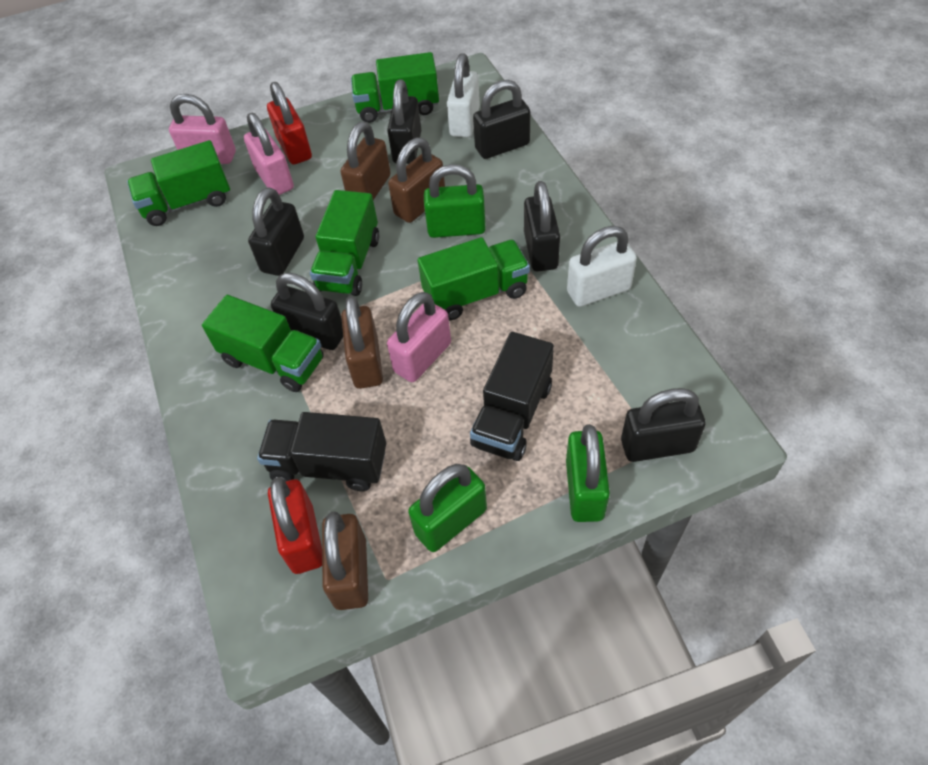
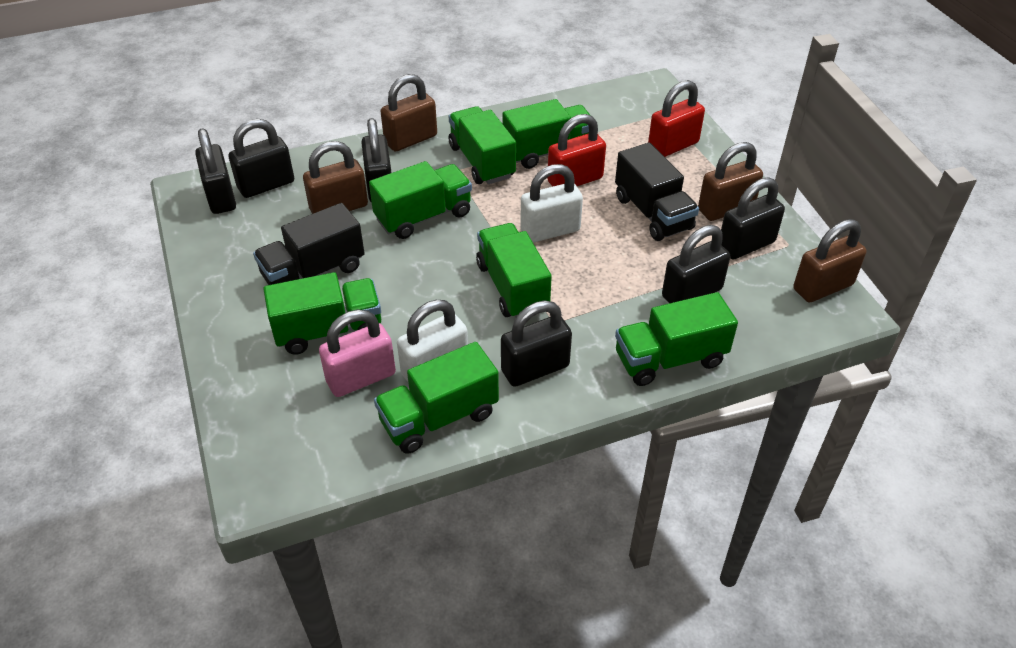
green padlock: [408,464,487,552] [424,164,486,238] [566,424,610,522] = 3 -> none = 0
green truck: [127,140,230,226] [202,295,324,392] [310,190,379,296] [351,52,439,123] [418,237,530,320] = 5 -> [263,272,381,355] [369,161,472,239] [374,342,499,454] [449,106,516,184] [476,223,552,317] [503,99,590,169] [615,292,738,386] = 7
pink padlock: [169,94,236,164] [244,113,294,195] [387,292,451,382] = 3 -> [319,310,396,397] = 1

